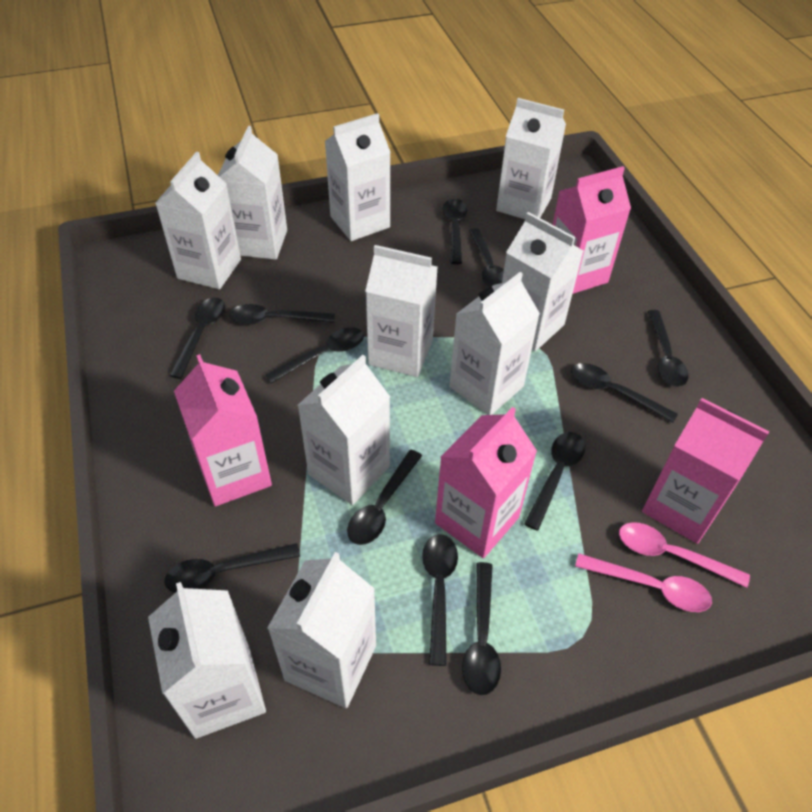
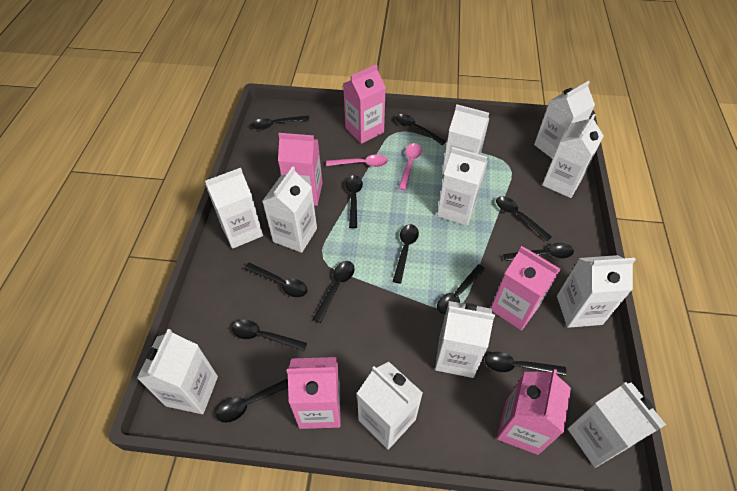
pink carton: [174,354,272,506] [435,407,537,558] [553,166,631,294] [642,398,769,544] = 4 -> [278,133,323,206] [287,357,341,429] [343,64,386,144] [491,246,561,331] [497,369,571,455] = 5
white carton: [148,582,266,739] [156,152,241,289] [218,126,287,260] [267,552,376,708] [298,355,390,505] [325,113,391,241] [365,245,438,377] [449,272,540,415] [496,98,566,219] [502,212,583,351] = 10 -> [137,329,218,414] [205,168,263,249] [262,166,317,253] [357,362,423,450] [435,301,495,378] [437,147,488,226] [442,104,490,175] [534,81,595,159] [542,114,604,198] [557,255,636,328] [568,382,666,468] = 11

